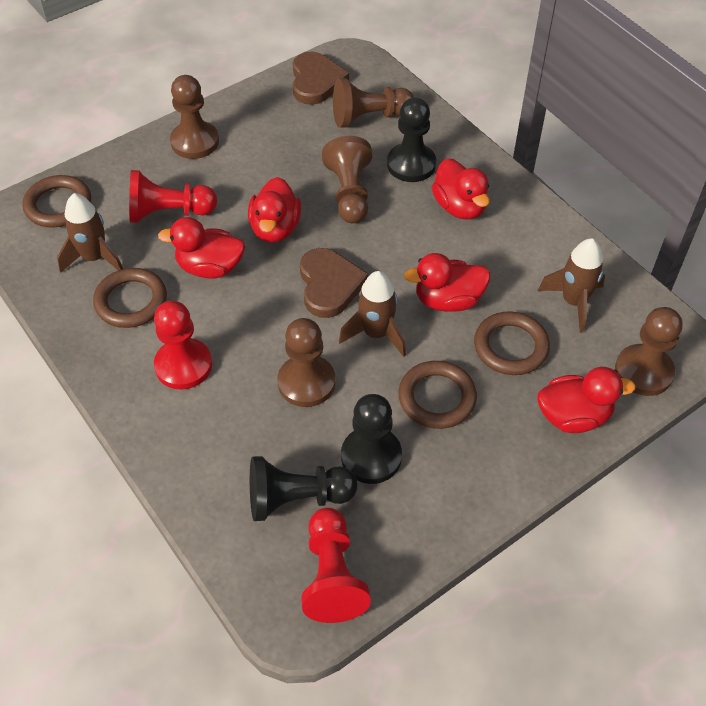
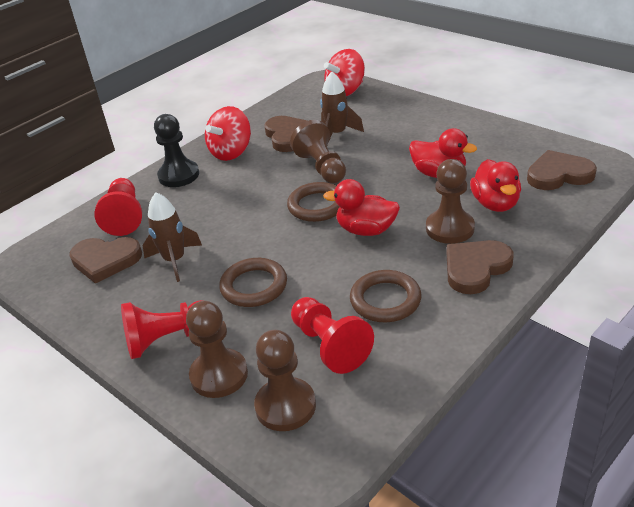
black pawn: [250,456,357,521] [341,394,402,484] [387,97,436,182] = 3 -> [154,114,199,187] = 1
brown heart: [293,51,349,105] [300,248,368,318] = 2 -> [69,237,142,284] [264,116,307,152] [447,240,513,294] [527,150,597,190] = 4
brown pawn: [170,75,219,159] [277,318,335,407] [322,136,372,223] [333,78,414,127] [615,307,682,396] = 5 -> [186,301,248,398] [254,330,316,431] [290,120,346,183] [426,159,475,244] = 4
brown ring: [22,175,91,228] [93,268,167,328] [398,361,477,429] [474,311,550,375] = 4 -> [219,258,287,307] [287,182,340,222] [350,270,422,322] = 3
brown rocket: [57,193,123,273] [339,271,406,357] [538,238,605,333] = 3 -> [142,192,202,282] [320,72,364,138] = 2
red duck: [158,217,245,279] [248,177,301,242] [404,253,490,312] [432,158,490,220] [537,367,636,433] = 5 -> [323,179,400,236] [409,128,477,178] [470,159,521,212] = 3
red spinning top: none = 0 -> [205,106,251,161] [324,49,365,96] = 2

